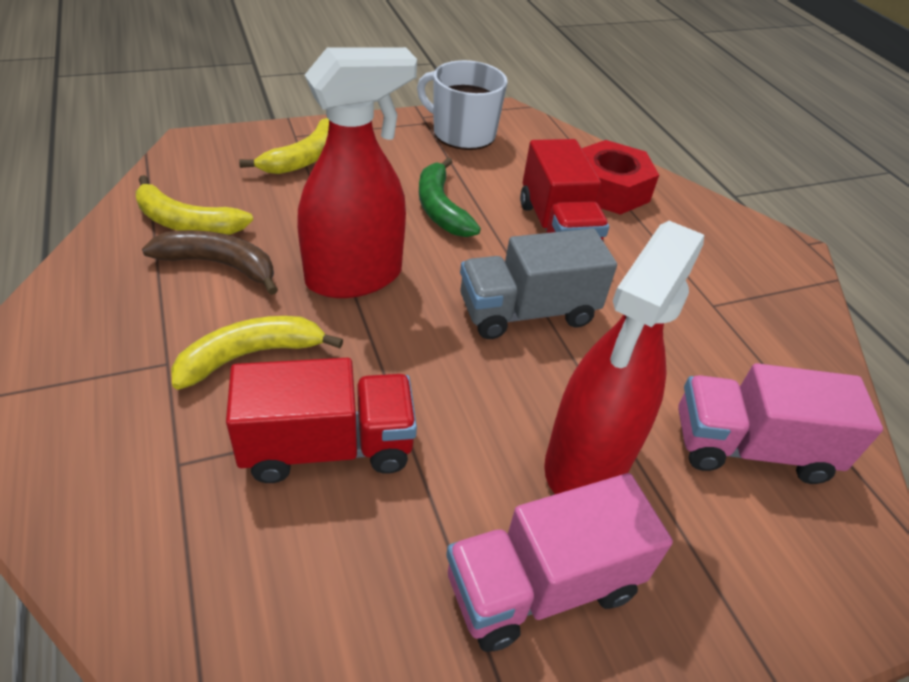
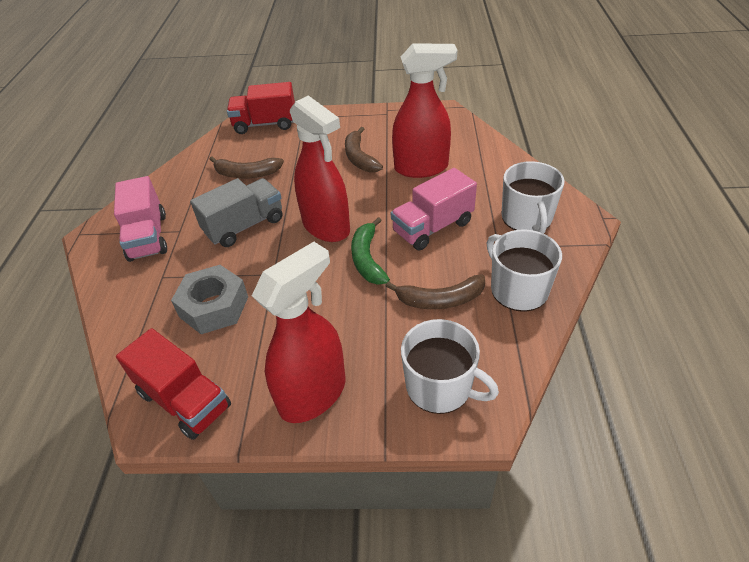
brown banana: [142,230,278,295] = 1 -> [209,156,284,179] [345,127,383,172] [386,274,485,309] = 3
grey nut: none = 0 -> [171,265,248,334] = 1
red nut: [582,140,659,215] = 1 -> none = 0
red spray bottle: [297,47,417,298] [544,221,704,494] = 2 -> [252,242,345,423] [290,95,350,242] [392,43,457,178] = 3
white mug: [417,60,508,150] = 1 -> [401,319,499,414] [487,229,562,312] [502,161,564,234] = 3
yellow banana: [136,175,253,235] [171,316,343,390] [239,118,329,174] = 3 -> none = 0

